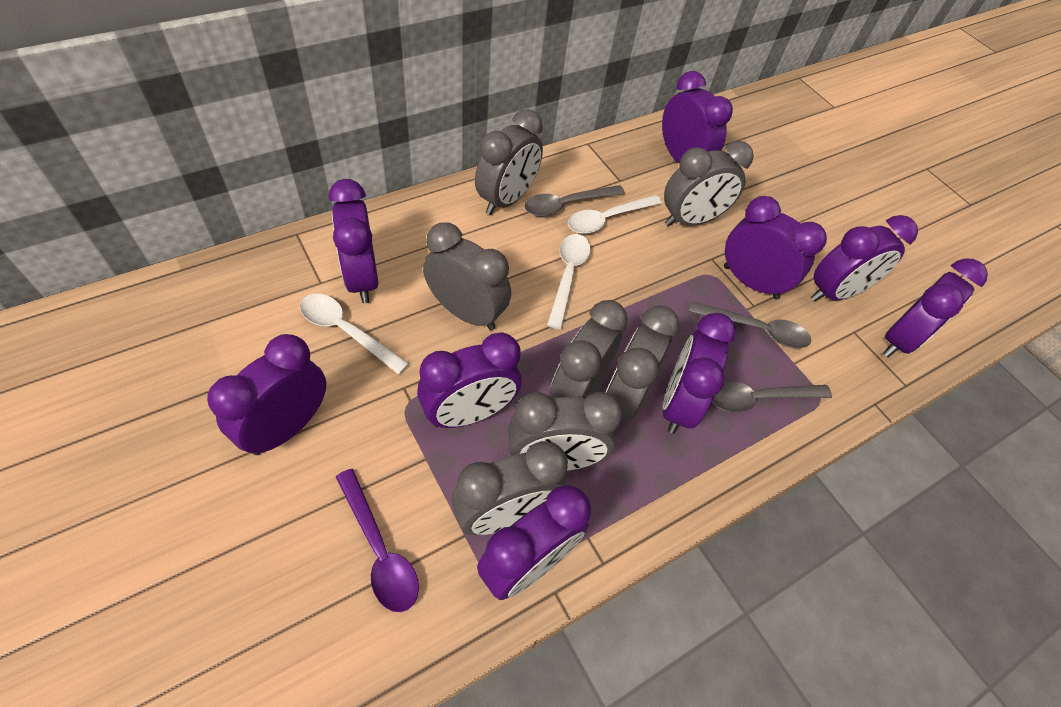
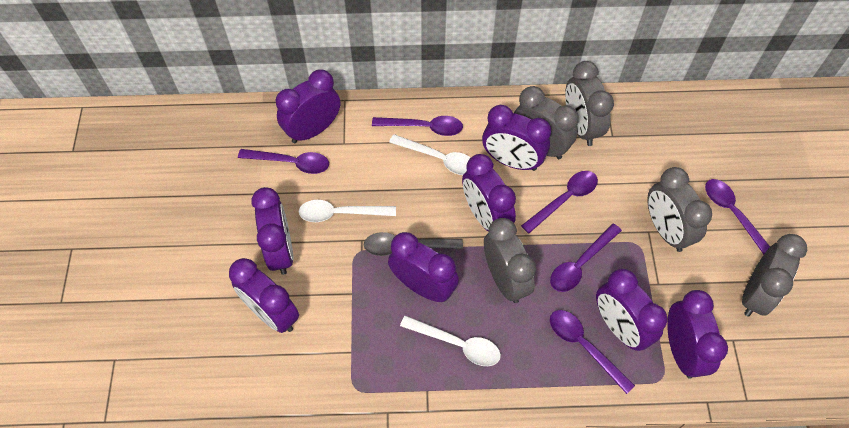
grey clock: [423,222,511,330] [451,441,568,535] [475,109,543,215] [508,392,623,471] [549,300,628,399] [606,306,680,420] [664,141,754,226] = 7 -> [484,218,536,303] [514,86,579,159] [565,61,614,146] [647,167,712,252] [742,234,807,317] = 5
grey spoon: [524,185,625,217] [689,301,811,348] [712,381,832,412] = 3 -> [364,232,463,256] = 1
purple clock: [207,334,327,455] [329,179,379,303] [417,332,522,428] [477,485,591,600] [662,71,733,164] [663,313,736,434] [724,196,827,299] [811,215,918,302] [883,258,988,357] = 9 -> [229,258,299,333] [251,187,294,275] [276,69,340,143] [388,232,459,302] [462,154,516,231] [482,105,551,171] [596,269,667,351] [667,290,728,379] = 8
purple spoon: [336,469,419,612] = 1 -> [238,149,329,174] [372,116,463,136] [521,171,598,233] [550,224,622,292] [550,310,635,394] [705,179,770,255] = 6

